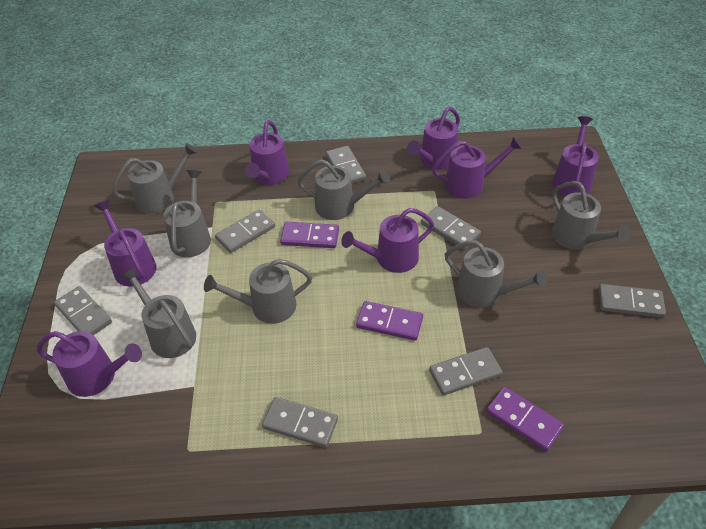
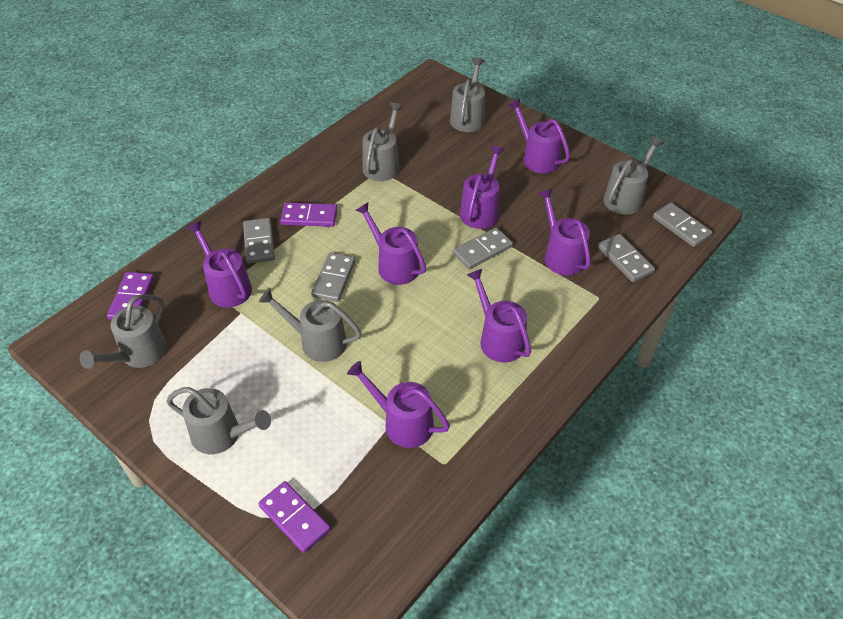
grey domino: [54,286,112,335] [215,209,275,253] [262,397,338,448] [326,146,366,184] [421,206,481,250] [429,347,502,395] [599,284,666,318] = 7 -> [243,218,275,264] [311,252,355,302] [453,227,513,270] [598,234,655,282] [653,203,712,247] = 5
grey watering can: [112,143,198,214] [120,267,196,358] [163,170,211,257] [204,259,312,324] [297,159,390,220] [445,241,547,308] [552,181,631,249] = 7 -> [79,294,167,369] [166,387,271,454] [259,288,361,362] [362,102,403,181] [450,57,485,132] [603,137,664,215] = 6

